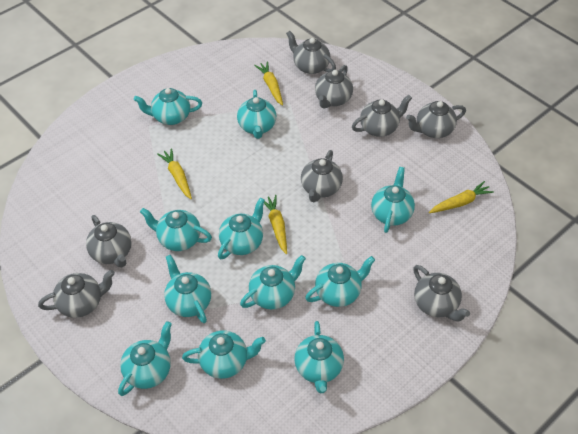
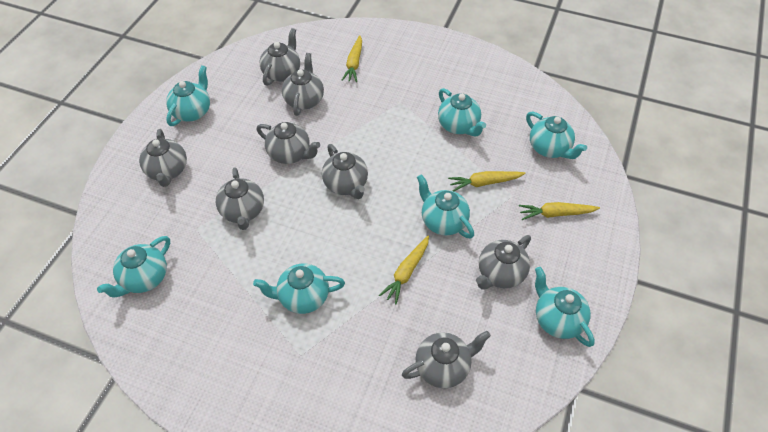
turquoise teapot: [118,321,172,396] [134,88,202,125] [140,208,212,251] [164,255,211,323] [182,330,266,379] [218,198,265,259] [237,90,276,139] [240,255,306,309] [294,321,344,393] [305,256,375,307] [371,167,415,233] = 11 -> [97,236,170,298] [166,65,210,126] [253,264,345,314] [417,174,474,238] [438,88,486,137] [526,112,587,159] [535,267,595,347] = 7

